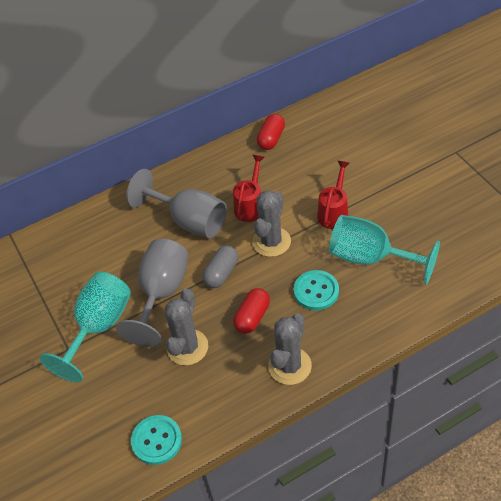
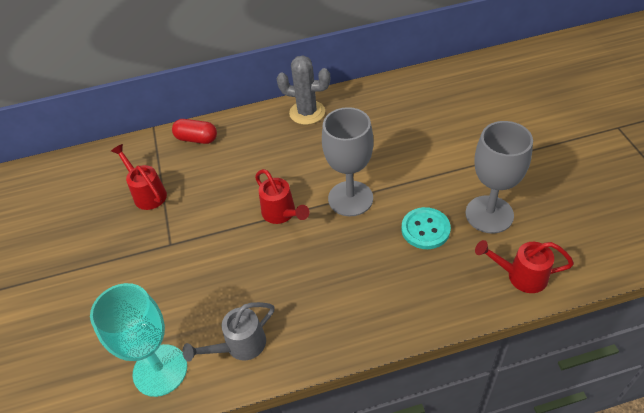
grey cactus: [165,288,208,365] [252,190,291,257] [268,314,312,385] = 3 -> [277,56,330,125] = 1
grey capsule: [203,245,238,288] = 1 -> none = 0
grey watering can: none = 0 -> [183,302,275,362] = 1
red capsule: [233,288,270,334] [257,114,285,150] = 2 -> [172,119,217,144] = 1
red watering can: [233,155,264,222] [317,161,350,229] = 2 -> [111,144,167,210] [255,169,309,224] [475,240,574,293] = 3
turquoise button: [131,415,182,465] [293,270,339,310] = 2 -> [401,207,451,249] = 1
turquoise goblet: [40,272,131,383] [329,215,440,285] = 2 -> [90,283,187,397] = 1

